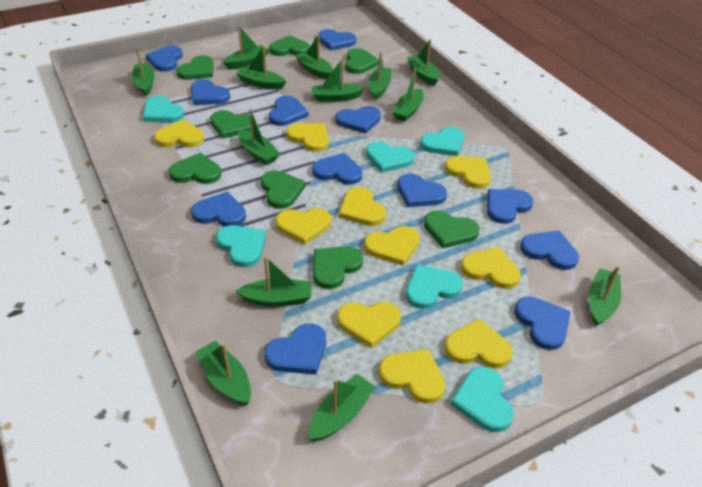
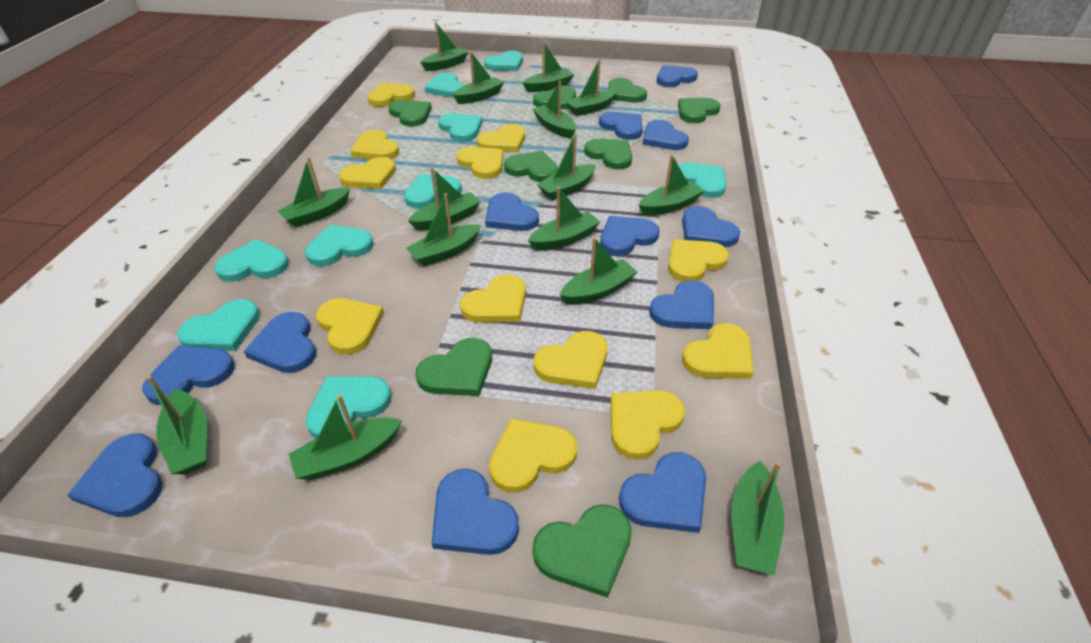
green boat: [132,47,155,96] [195,341,251,406] [223,26,269,69] [236,46,286,90] [236,256,311,307] [238,109,280,165] [296,34,333,79] [309,374,375,441] [311,58,365,102] [368,52,391,100] [392,68,424,122] [407,39,440,86] [588,266,621,326] = 13 -> [147,376,207,474] [277,157,350,227] [289,394,402,480] [406,194,481,266] [408,167,480,230] [420,22,468,71] [453,51,504,104] [522,42,574,92] [528,187,600,251] [533,81,576,139] [537,133,596,200] [560,237,637,305] [566,59,617,116] [639,154,704,216] [731,461,784,576] = 15
turquoise heart: [143,95,184,123] [216,225,266,267] [366,142,415,173] [406,265,463,309] [420,127,464,156] [450,367,514,432] = 6 -> [177,299,260,351] [214,239,289,282] [305,225,374,266] [305,376,391,439] [404,174,462,208] [425,73,465,97] [438,113,482,142] [484,51,523,71] [679,162,726,198] = 9
yellow heart: [154,120,204,147] [275,208,331,245] [286,123,329,152] [337,302,401,348] [339,187,386,226] [364,226,420,266] [379,349,446,404] [445,156,491,189] [445,319,513,368] [461,247,521,289] = 10 -> [316,298,384,355] [339,157,396,189] [350,130,399,159] [367,83,415,107] [456,147,503,179] [460,274,526,323] [477,124,525,152] [489,418,577,493] [534,331,608,389] [611,390,685,460] [668,239,729,282] [682,323,754,379] = 12

